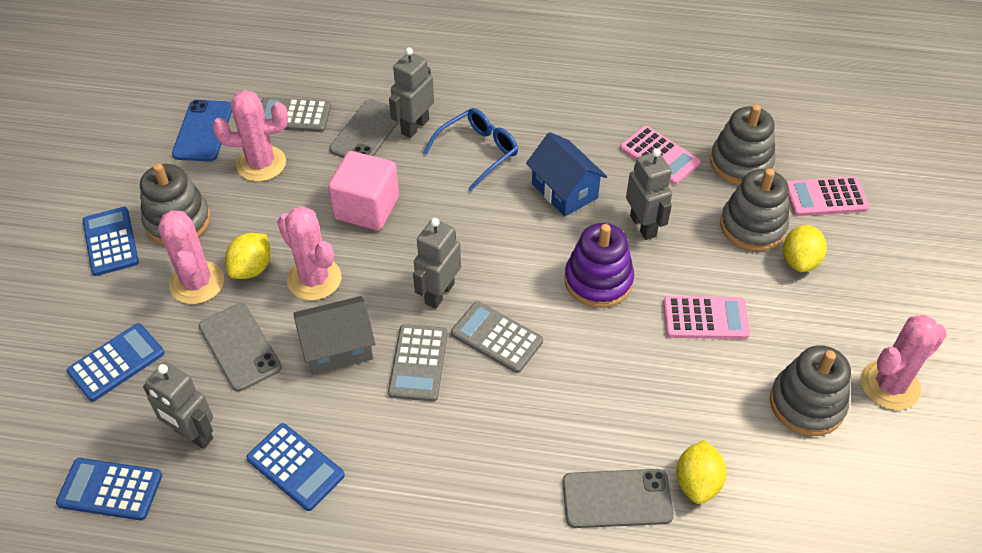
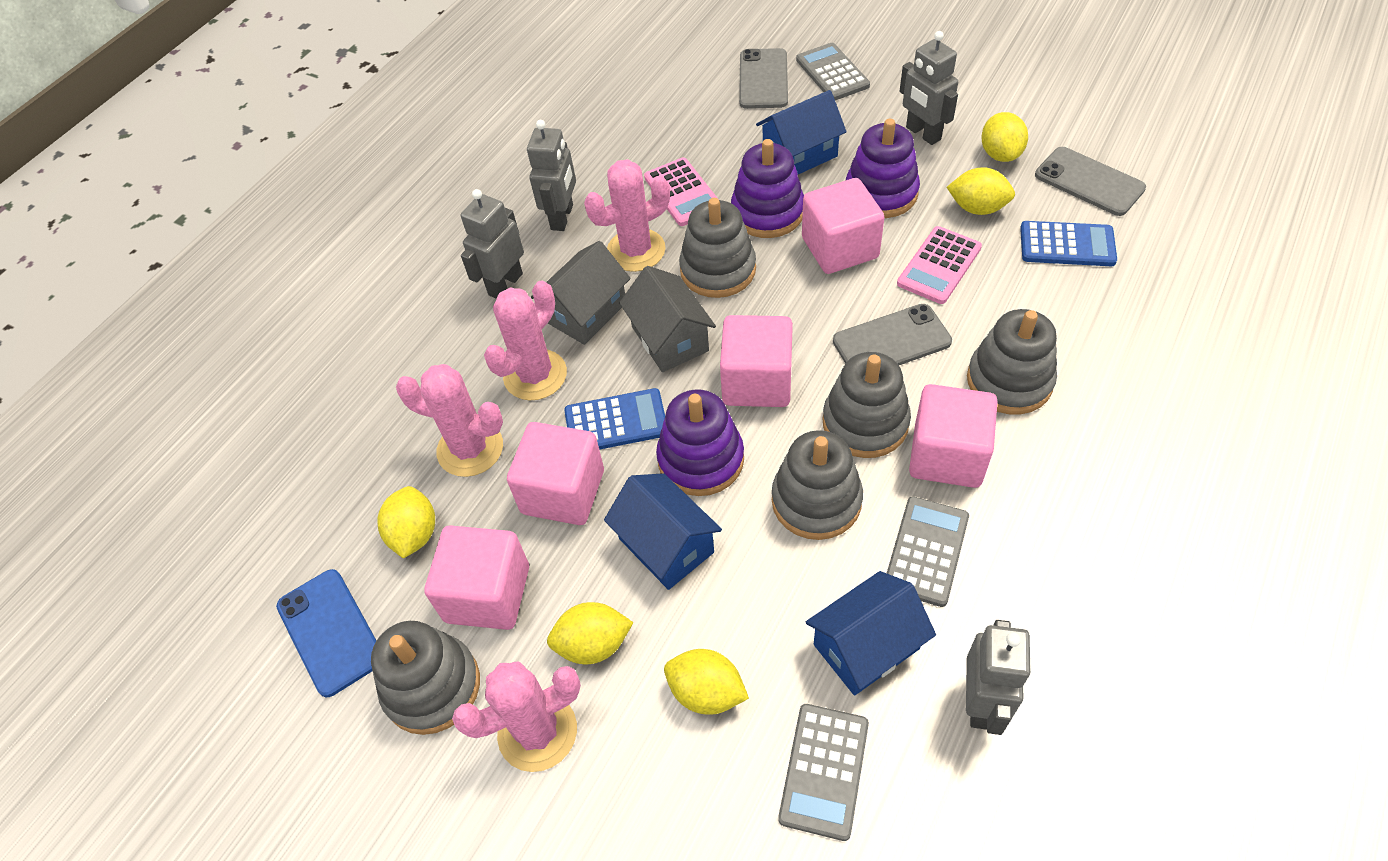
blue calculator: [56,458,162,521] [67,323,165,402] [83,207,139,276] [246,423,345,511] = 4 -> [564,388,665,450] [1020,221,1117,266] = 2
blue glasses: [424,108,518,191] = 1 -> none = 0
blue house: [526,132,607,216] = 1 -> [604,473,722,590] [756,90,847,174] [806,571,936,696] = 3
grey house: [294,296,375,375] = 1 -> [531,241,631,345] [619,266,716,372] = 2
grey stacking toy: [140,163,211,245] [710,105,775,185] [720,169,789,251] [770,345,851,436] = 4 -> [371,621,480,735] [679,198,756,298] [772,430,863,540] [823,352,911,458] [967,309,1057,414] = 5
pink calculator: [620,126,700,185] [663,296,750,339] [787,177,869,216] = 3 -> [644,157,717,226] [897,226,982,304] = 2
pink cube: [328,151,399,230] = 1 -> [424,525,529,630] [507,422,604,525] [720,315,793,407] [802,178,885,274] [909,384,998,488] = 5
purple stacking toy: [564,223,634,308] = 1 -> [656,389,744,496] [731,139,804,238] [846,119,920,218] = 3
yellow lemon: [225,233,271,279] [676,440,726,504] [783,225,827,272] = 3 -> [377,486,435,558] [547,602,633,664] [664,649,749,715] [947,167,1015,215] [981,112,1028,162] = 5

